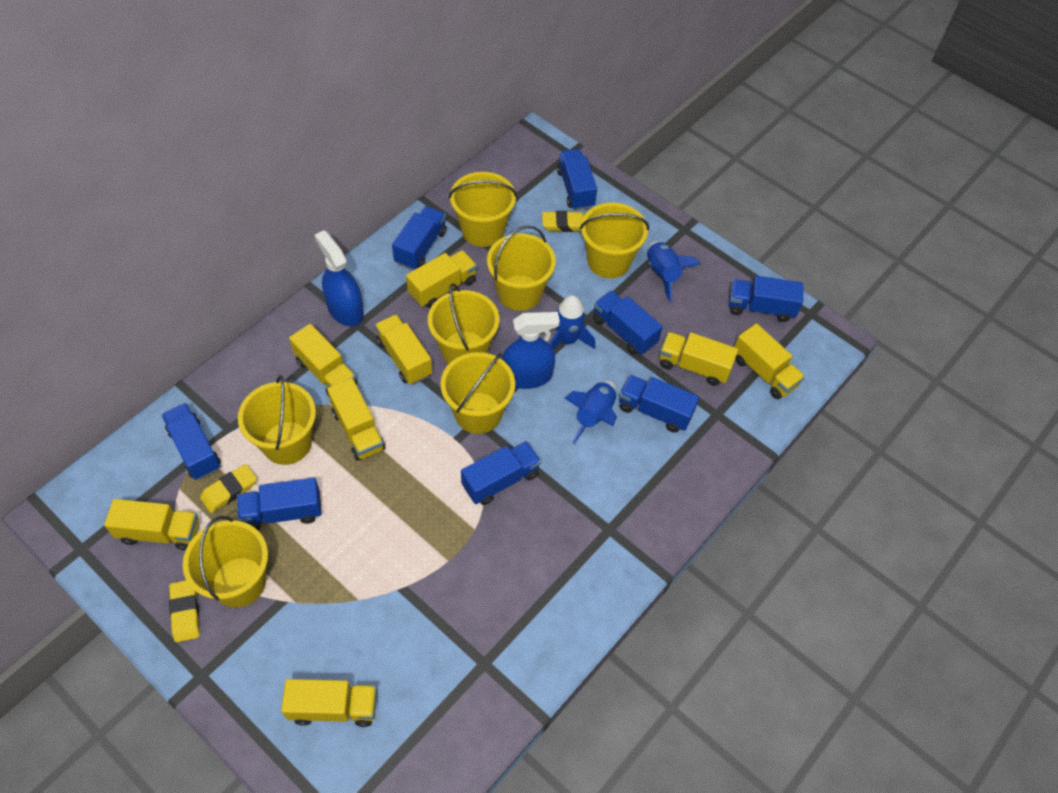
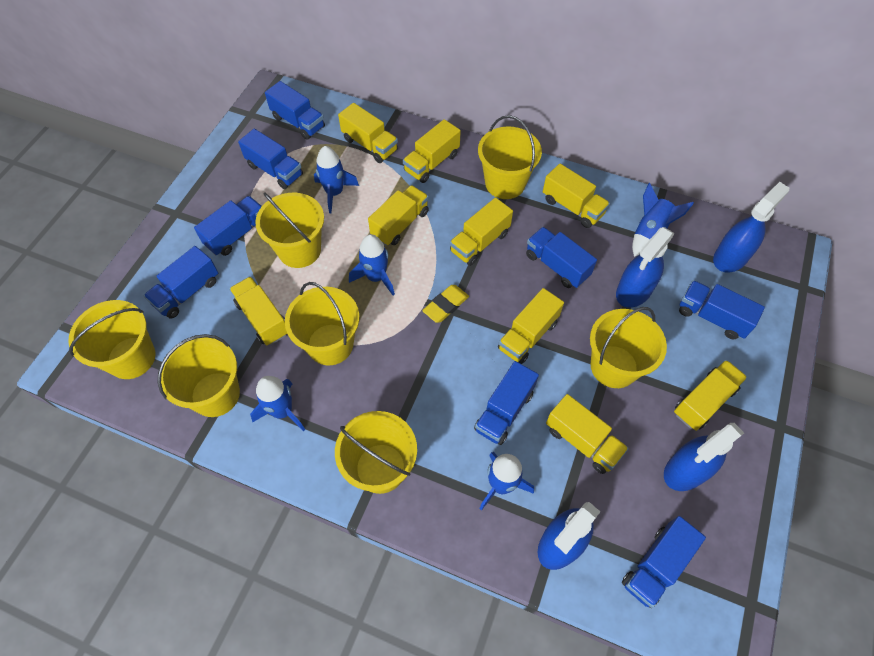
blue rocket: [549,295,595,350] [565,381,617,444] [647,241,701,302] = 3 -> [250,376,305,431] [314,146,359,213] [349,234,395,296] [479,452,534,511] [632,183,694,257] = 5
blue spray bottle: [315,230,364,326] [502,312,560,389] = 2 -> [538,502,600,570] [616,227,675,308] [664,423,744,491] [713,182,789,273] = 4
yellow eraser: [169,580,199,642] [200,464,257,513] [542,211,584,232] = 3 -> [422,285,469,323] = 1
yellow truck: [104,499,199,550] [281,679,377,727] [289,324,357,396] [327,378,386,461] [375,314,432,385] [406,250,477,308] [659,332,738,386] [735,323,805,399] = 8 -> [229,276,287,345] [338,103,398,163] [368,185,429,246] [403,119,461,183] [450,198,513,266] [498,288,564,364] [543,164,610,228] [546,394,629,474] [674,360,747,431] = 9

